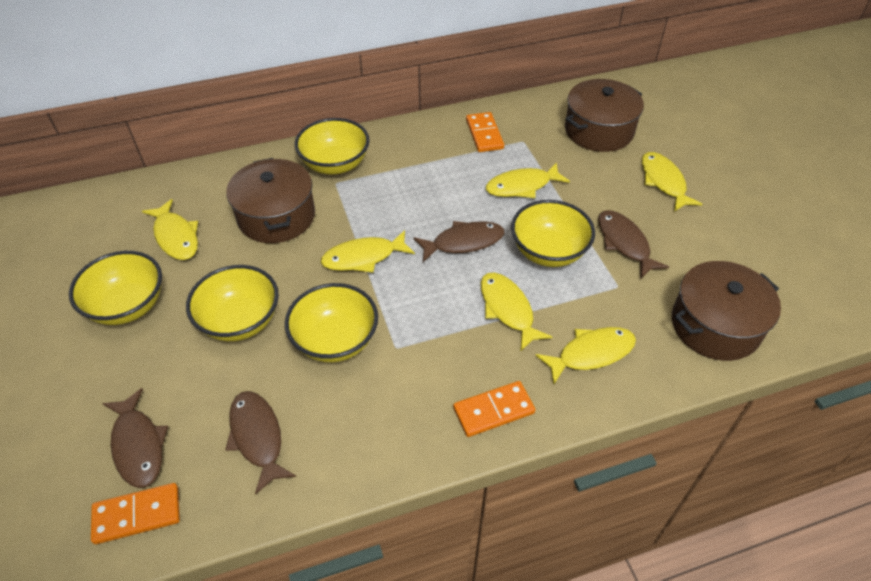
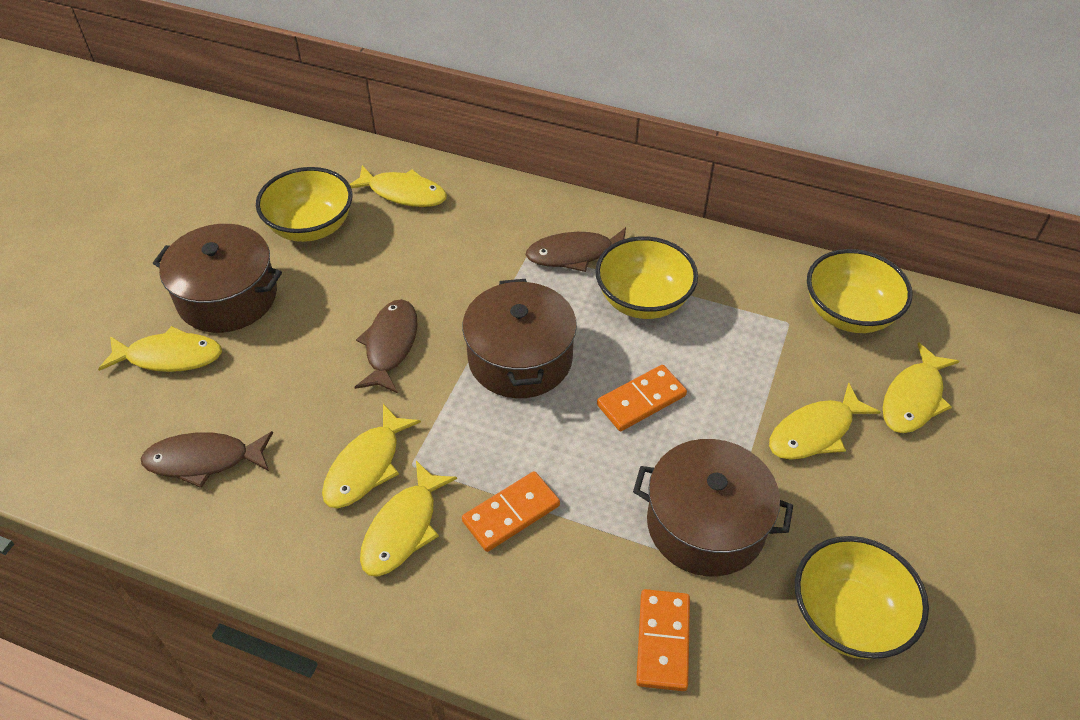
brown fish: [102,388,168,488] [225,391,296,495] [413,221,505,262] [598,210,669,279] = 4 -> [140,431,273,488] [355,299,418,393] [526,227,626,272] = 3
yellow bowl: [69,251,162,325] [186,265,279,341] [285,283,378,362] [295,118,370,175] [511,200,595,267] = 5 -> [256,167,352,242] [595,236,698,319] [795,536,929,659] [807,249,912,333] = 4

